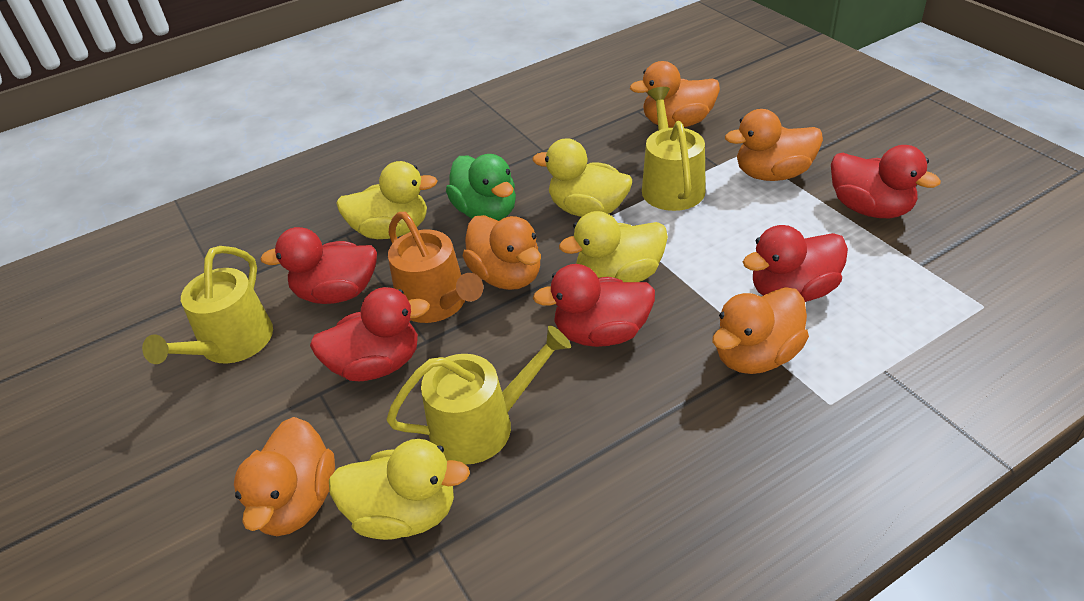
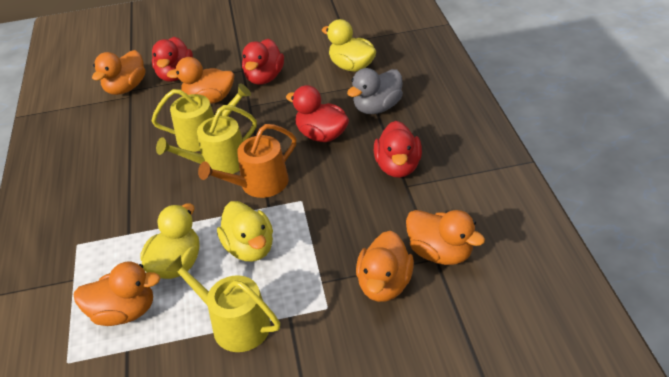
green duck: [446,154,516,221] = 1 -> none = 0
grey duck: none = 0 -> [347,68,403,114] = 1
red duck: [260,227,377,304] [310,287,430,381] [533,264,655,347] [743,225,848,302] [831,145,941,218] = 5 -> [152,37,193,82] [242,39,284,85] [286,85,349,142] [374,121,422,178] = 4
yellow duck: [329,439,470,540] [336,161,438,239] [533,138,632,217] [559,211,668,282] = 4 -> [140,203,199,279] [217,201,273,262] [322,19,376,72] = 3

